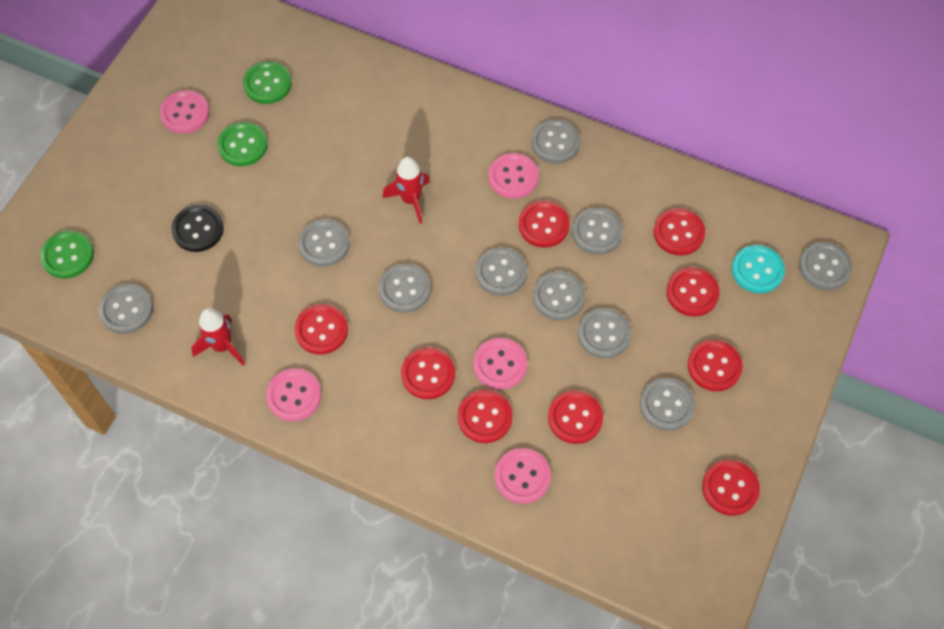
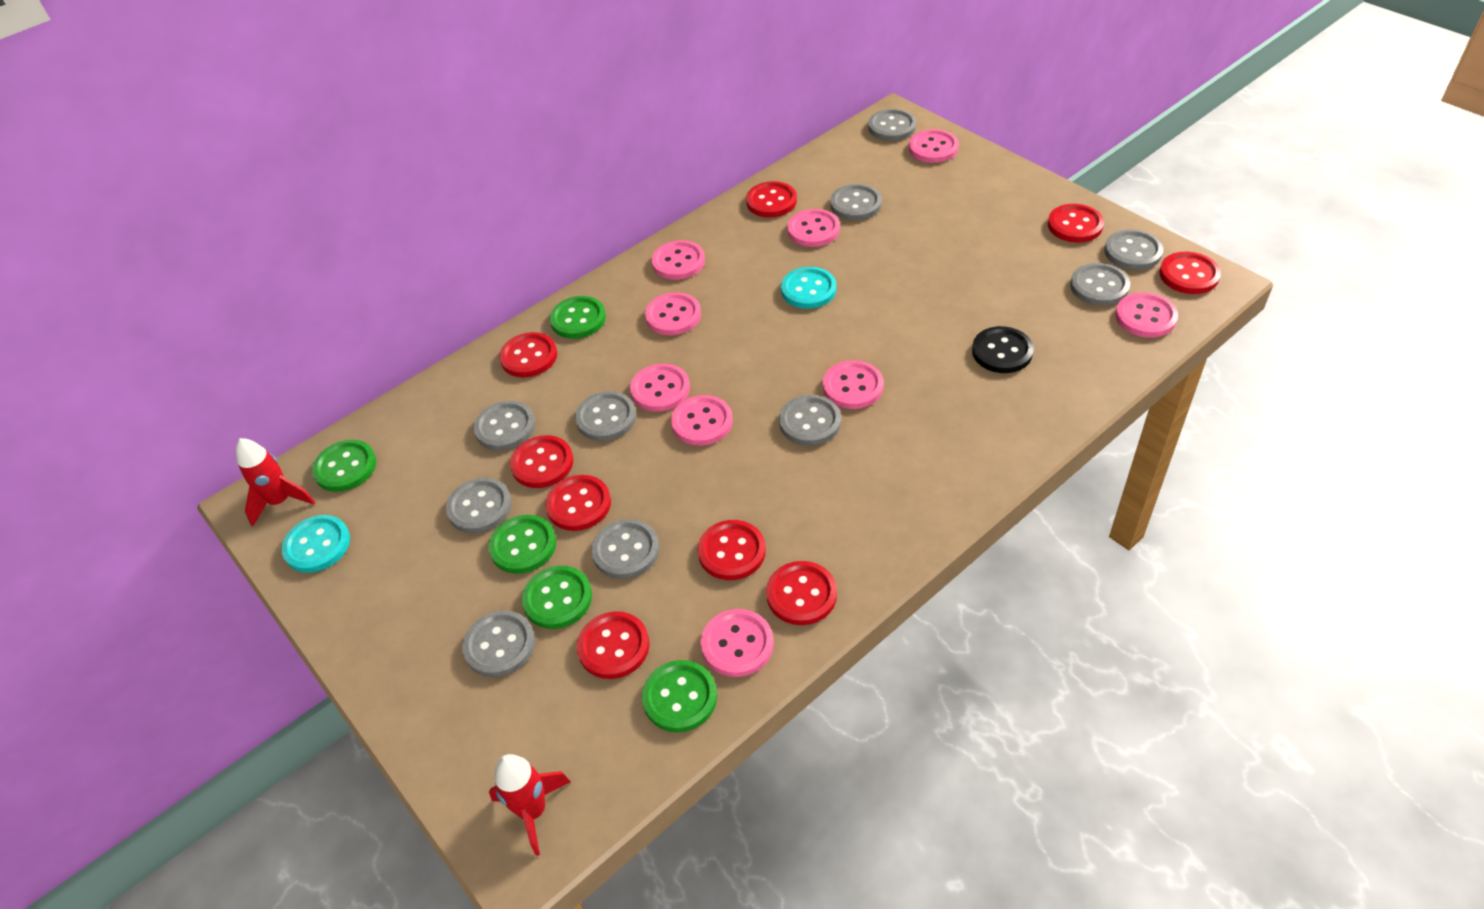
green button: [40,230,94,279] [217,122,268,166] [243,61,292,104] = 3 -> [312,440,376,492] [488,515,556,574] [522,566,592,629] [550,296,606,339] [642,660,717,732] = 5
pink button: [160,90,209,134] [266,368,321,421] [474,338,527,390] [489,153,538,199] [495,448,551,504] = 5 -> [630,364,690,412] [645,292,701,335] [652,240,705,280] [671,395,733,446] [701,609,774,677] [787,209,840,247] [823,360,883,409] [909,129,959,163] [1115,292,1178,338] = 9
turquoise button: [732,245,785,294] = 1 -> [282,515,350,573] [781,267,836,309] = 2

